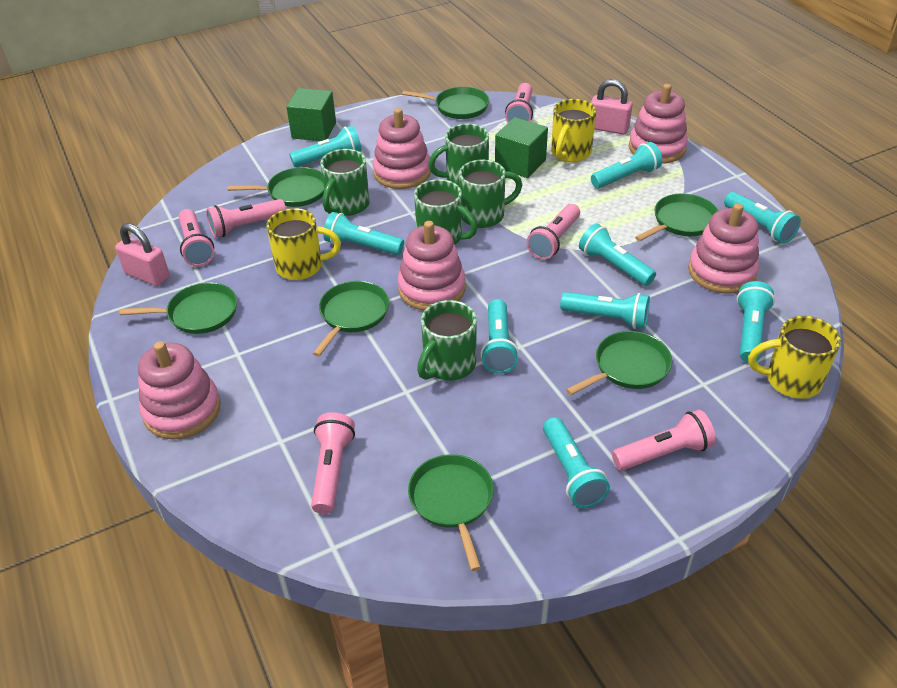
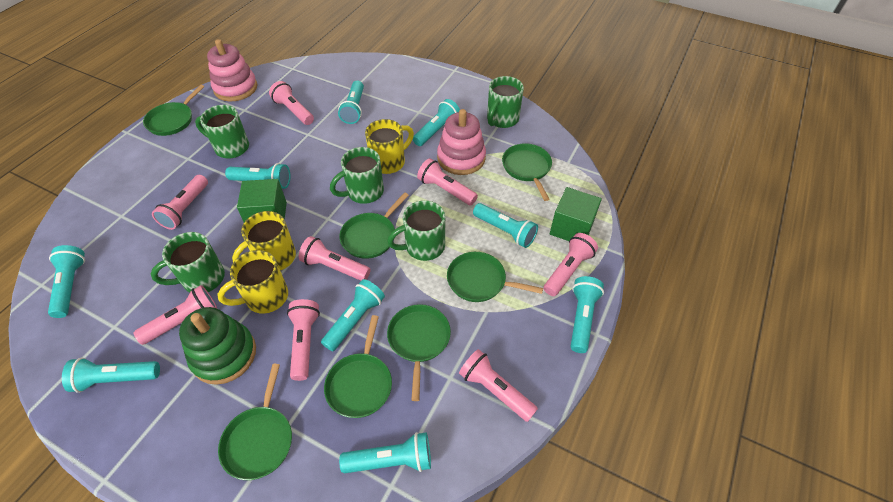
green stacking toy: none = 0 -> [179,307,256,385] = 1
pink flashlight: [179,209,214,266] [206,199,286,238] [311,412,355,514] [505,83,533,123] [526,204,580,259] [612,410,716,471] = 6 -> [134,285,217,345] [152,175,208,230] [269,81,314,125] [287,299,320,381] [299,236,371,281] [417,158,478,205] [459,349,538,422] [544,233,598,296] = 8
pink padlock: [115,223,170,286] [591,79,633,134] = 2 -> none = 0
pink stacking toy: [138,341,221,440] [373,108,431,189] [398,221,466,311] [629,84,688,164] [688,203,760,294] = 5 -> [207,39,257,101] [437,109,486,175] = 2

